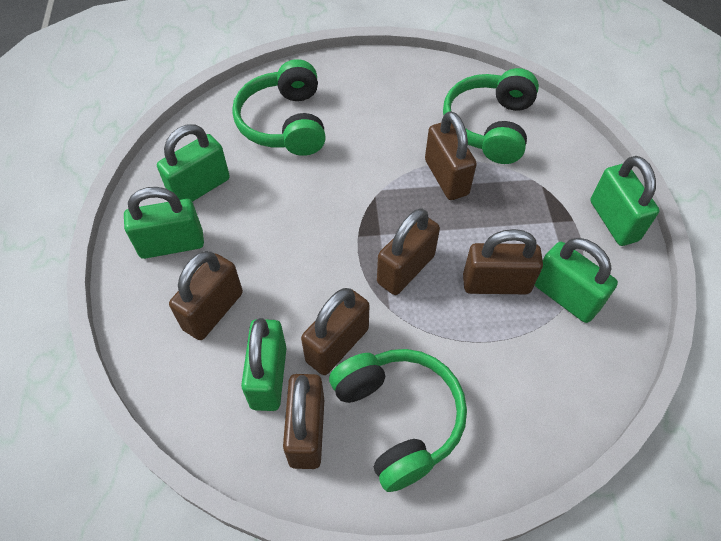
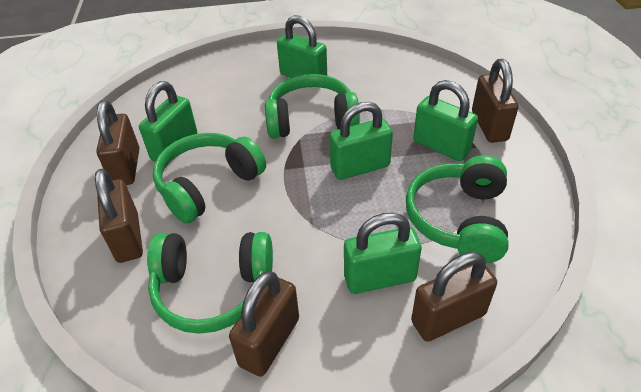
brown padlock: [169,251,243,340] [283,374,324,469] [301,288,369,375] [377,208,440,295] [425,111,477,200] [463,229,543,294] = 6 -> [95,169,143,263] [96,100,139,185] [229,271,299,377] [411,252,497,342] [472,59,519,143] = 5
green headphones: [232,59,326,156] [329,349,467,492] [443,68,539,164] = 3 -> [147,232,273,334] [153,133,266,224] [265,74,360,138] [406,155,509,263] = 4

